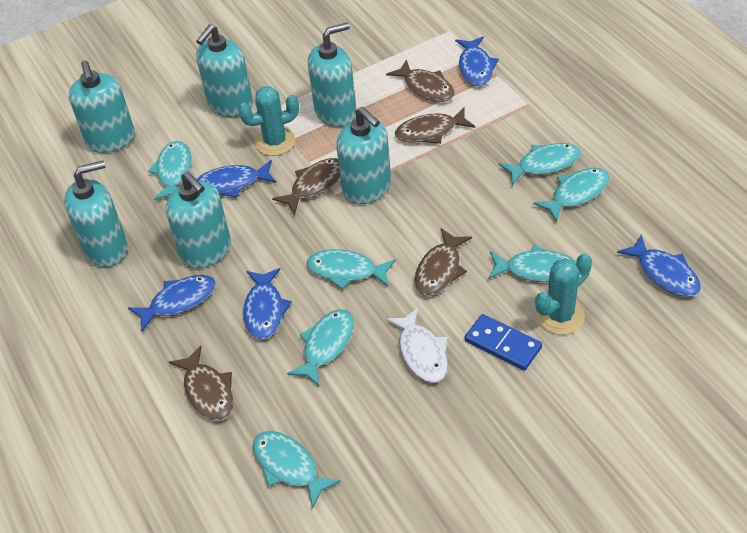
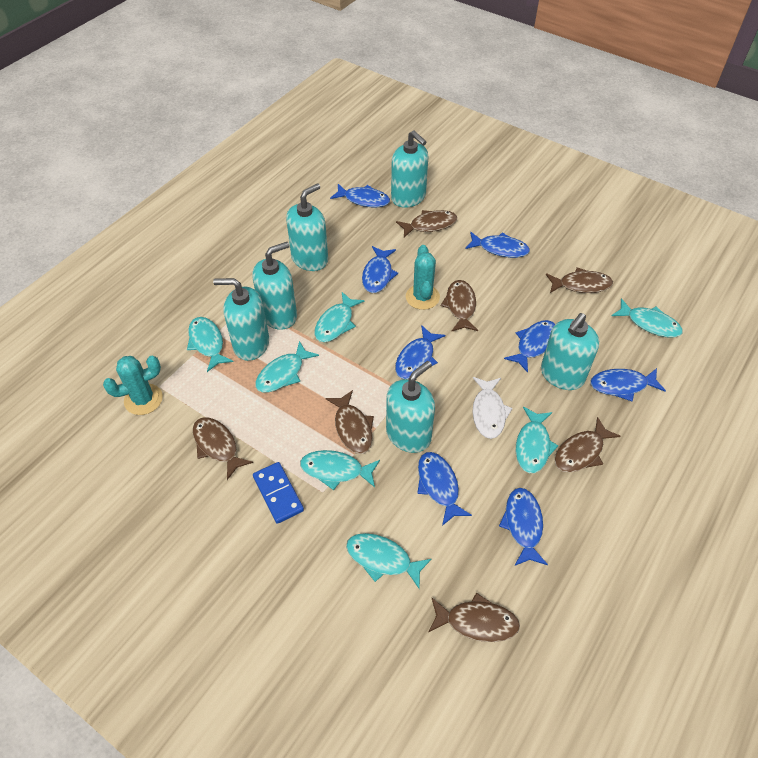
blue fish: [128,275,216,332] [197,160,276,198] [243,268,292,340] [455,36,499,86] [617,234,701,297] = 5 -> [330,184,390,207] [362,246,398,293] [395,325,445,379] [417,452,472,526] [465,232,530,258] [499,488,548,566] [504,320,555,373] [591,368,666,401] = 8
brown fish: [169,346,234,421] [272,158,340,215] [386,59,454,102] [395,107,475,144] [415,228,472,296] = 5 -> [193,417,253,480] [326,390,374,454] [396,210,457,237] [428,592,520,642] [441,280,478,332] [546,267,613,293] [555,417,621,472] = 7

